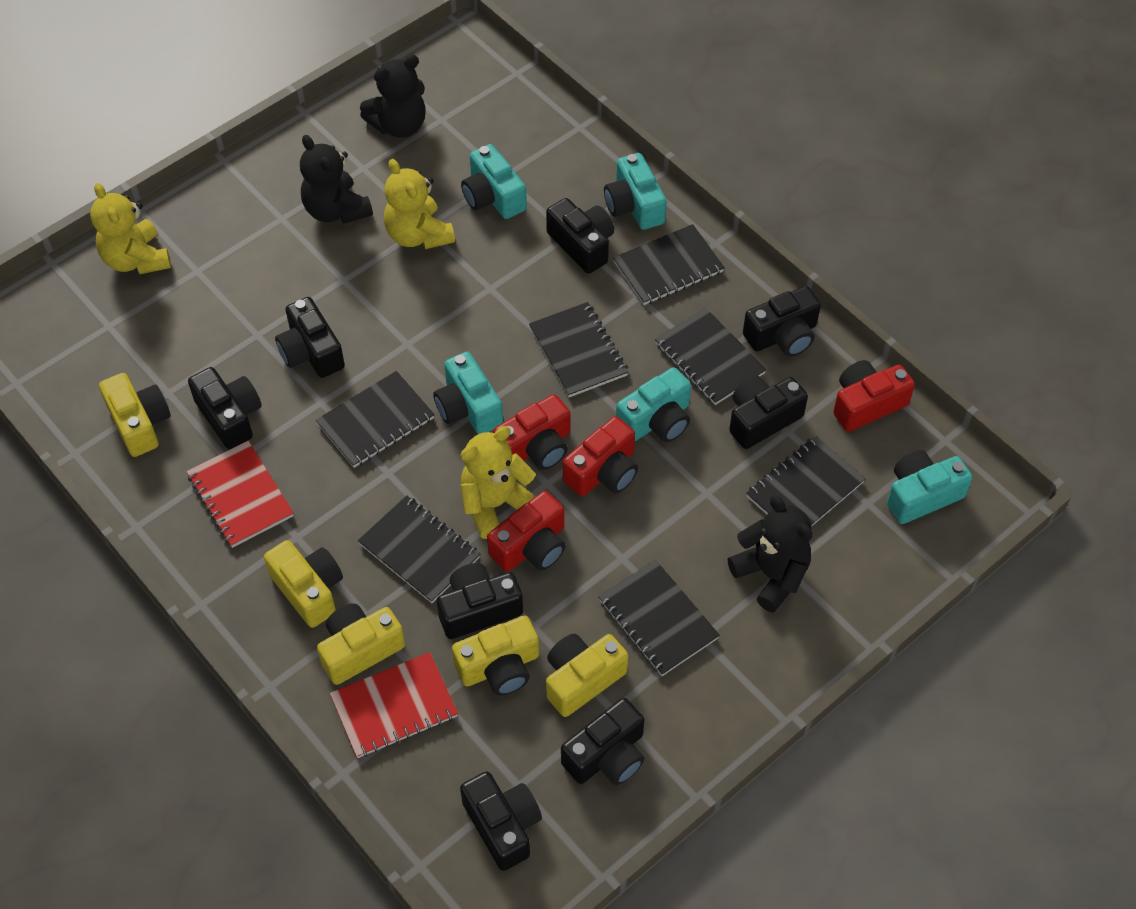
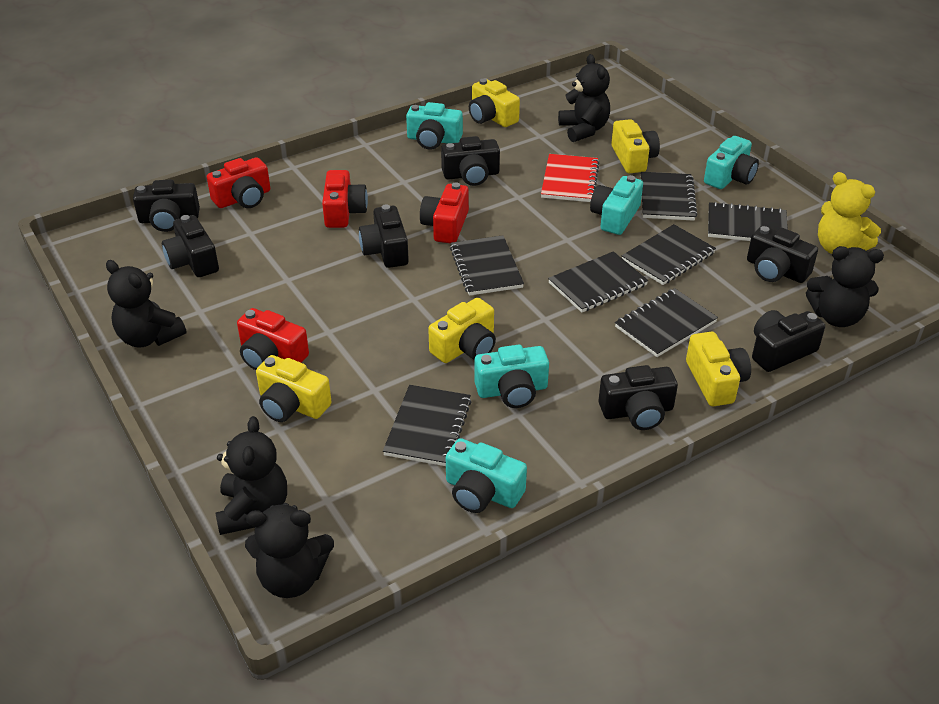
black camera: [188,367,262,449] [275,297,345,378] [437,563,523,639] [460,771,542,871] [546,198,614,274] [561,698,644,785] [729,376,808,449] [743,286,821,357] = 8 -> [133,179,200,232] [162,215,219,277] [359,204,409,268] [441,136,500,186] [598,365,678,430] [747,226,818,283] [752,310,825,372] = 7
black teddy bear: [300,135,373,224] [360,55,425,138] [728,495,812,612] = 3 -> [106,260,186,348] [215,416,287,535] [245,503,334,598] [558,54,610,142] [806,246,884,327] = 5
red notebook: [187,441,294,548] [330,652,458,758] = 2 -> [541,154,599,202] = 1
yellow teddy bear: [90,183,171,274] [384,159,455,249] [460,426,536,539] = 3 -> [818,172,881,254] = 1

